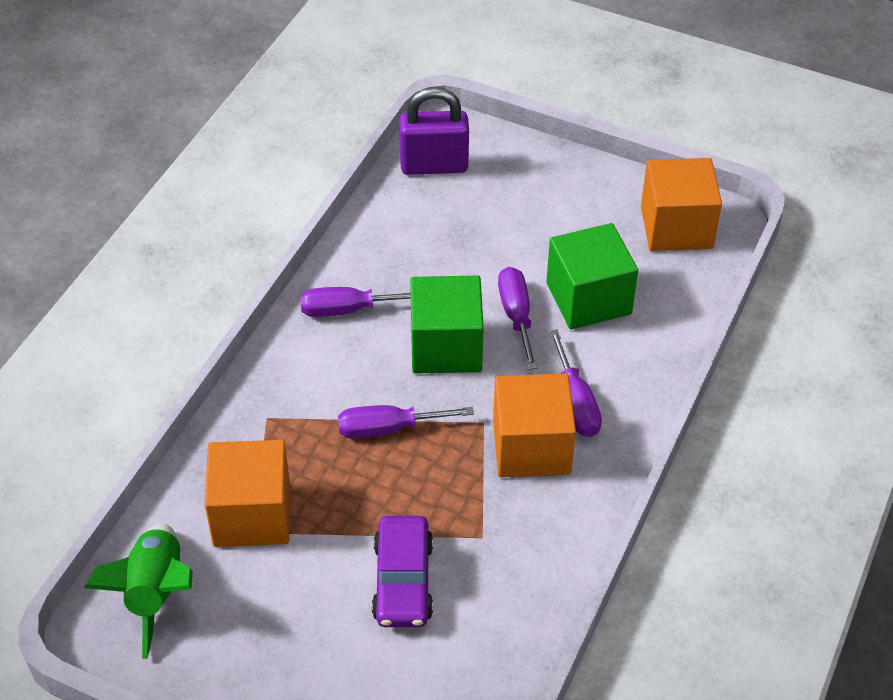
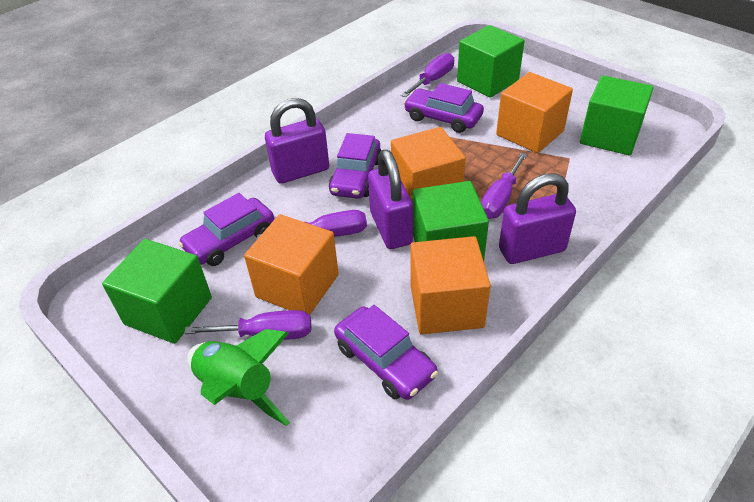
green cube: [410,276,484,373] [546,223,638,330] = 2 -> [102,239,212,344] [412,181,489,261] [457,25,524,98] [580,75,654,155] = 4
orange cube: [205,440,290,547] [493,373,576,477] [641,158,722,251] = 3 -> [244,214,339,315] [391,127,466,200] [410,236,491,334] [496,72,573,153] = 4
purple car: [372,516,433,627] = 1 -> [178,193,274,266] [329,133,381,199] [334,305,438,400] [404,83,484,133] = 4
purple padlock: [399,87,469,175] = 1 -> [265,98,329,184] [368,150,413,249] [499,173,576,264] = 3

